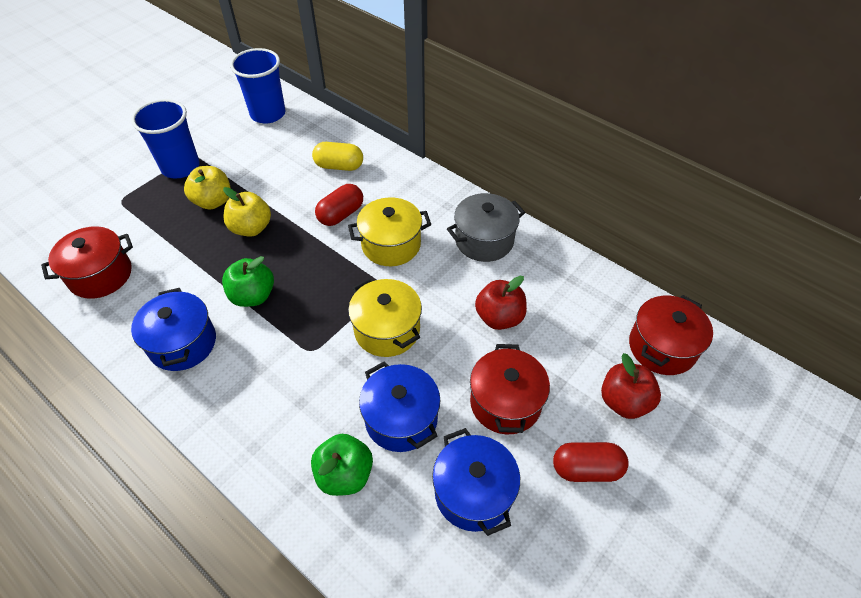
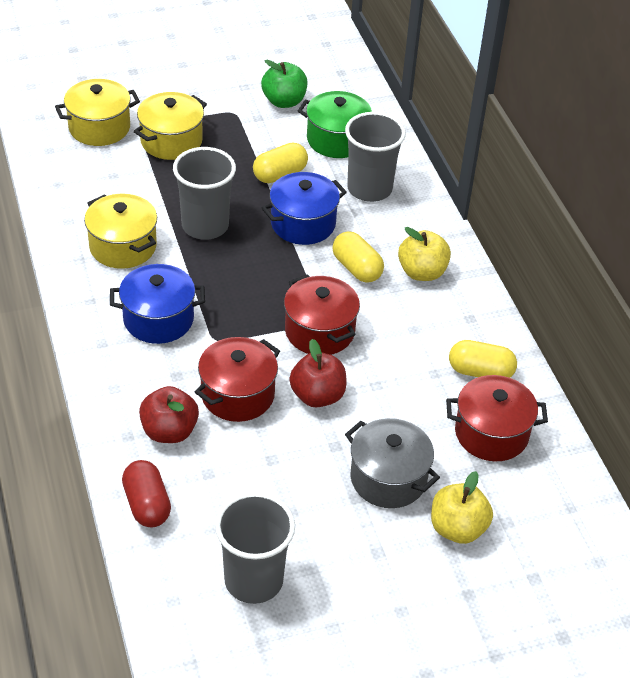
blue cup: [131,99,200,179] [230,48,285,124] = 2 -> none = 0
blue pot: [131,288,216,371] [359,361,441,452] [432,428,520,536] = 3 -> [110,264,205,344] [262,172,347,245] = 2
green apple: [222,256,274,307] [311,434,373,496] = 2 -> [261,60,307,108] = 1
green pot: none = 0 -> [298,91,372,158] = 1
grey cup: none = 0 -> [173,147,236,240] [215,492,295,604] [345,112,406,202] = 3
red capsule: [315,184,363,226] [553,442,629,482] = 2 -> [122,460,171,527] = 1
yellow capsule: [312,142,363,171] = 1 -> [253,142,308,183] [332,231,384,283] [449,340,517,378] = 3
yellow pot: [348,197,431,266] [348,278,422,357] = 2 -> [55,79,140,146] [84,194,157,269] [134,92,207,160] = 3

